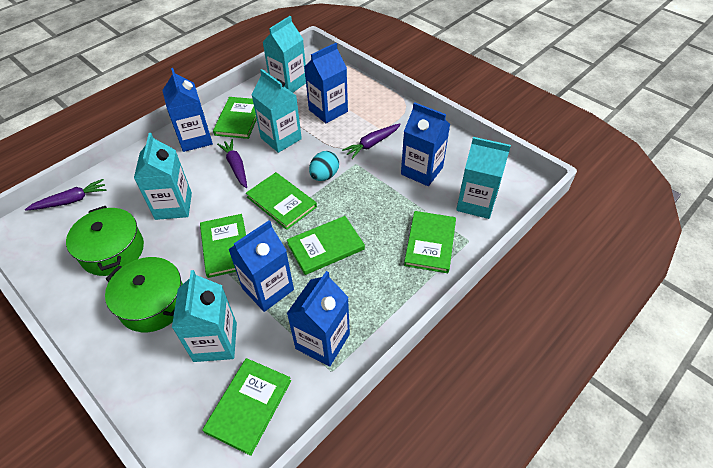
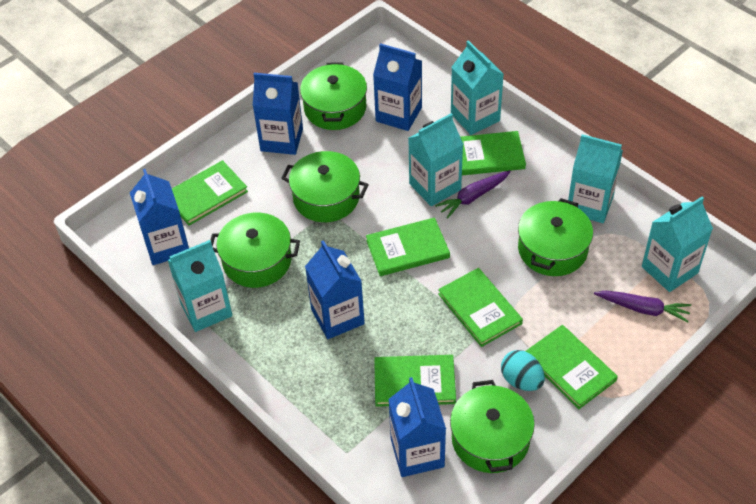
green pot: [66,206,144,276] [105,257,183,332] = 2 -> [210,213,300,288] [281,151,369,222] [300,62,367,130] [450,380,535,473] [518,198,593,276] = 5
purple carrot: [25,179,106,211] [217,139,247,188] [342,123,401,159] = 3 -> [435,170,511,219] [594,290,691,322] = 2

